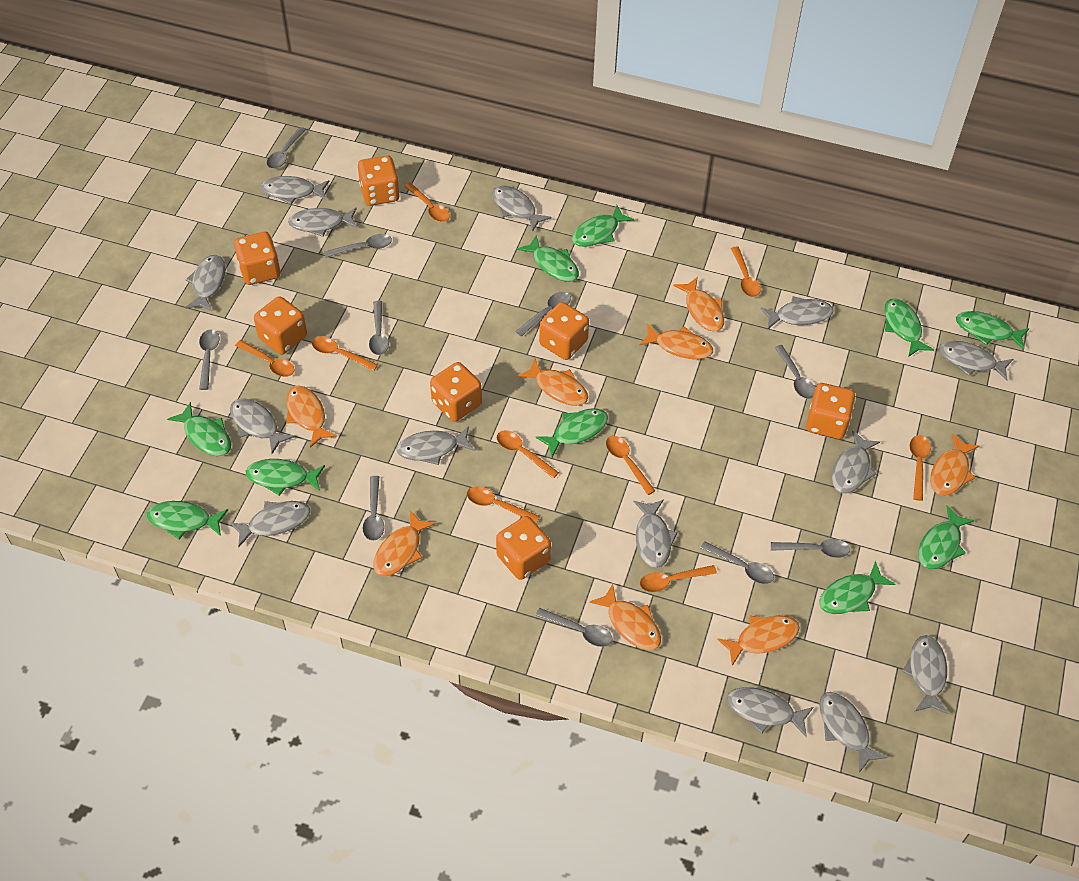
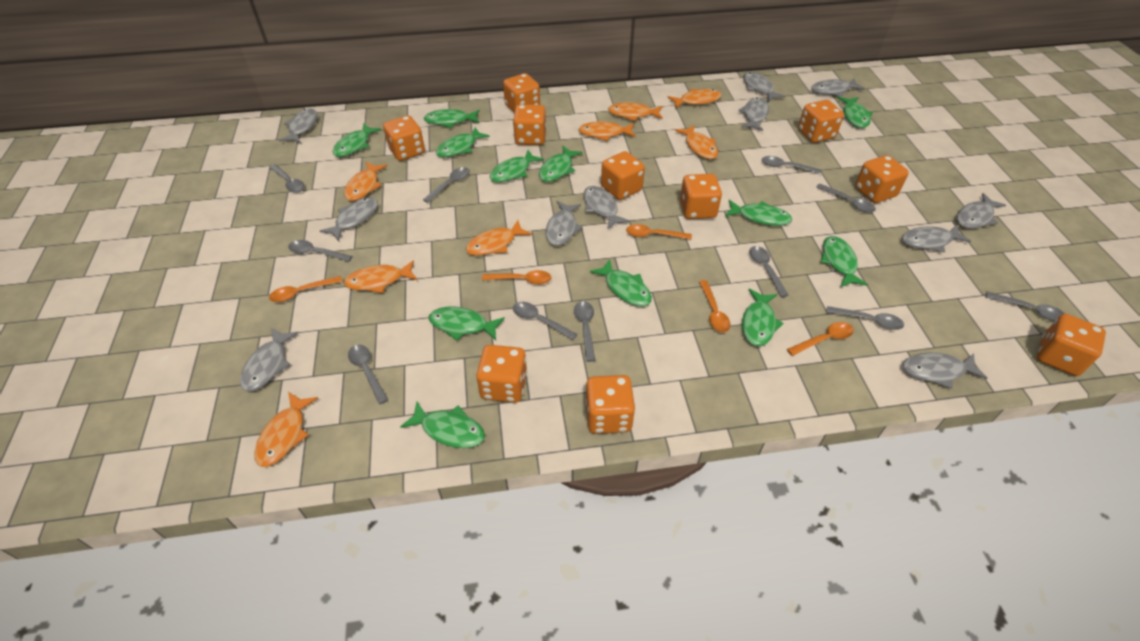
green fish: [147,501,228,539] [167,402,231,456] [246,459,325,496] [517,236,579,282] [536,408,608,458] [572,205,635,247] [819,561,895,614] [884,299,934,357] [918,505,975,570] [956,311,1030,350] = 10 -> [333,123,381,157] [400,402,485,448] [424,109,480,128] [429,306,505,341] [436,127,490,157] [490,150,544,182] [539,146,582,182] [590,259,652,306] [725,200,792,226] [742,289,784,346] [821,236,868,287] [838,97,873,128] = 12
grey fish: [185,255,226,312] [230,398,295,454] [230,501,310,547] [260,176,330,204] [288,208,357,237] [396,426,475,465] [492,185,551,232] [633,499,677,568] [727,687,813,737] [760,296,833,329] [819,692,887,772] [832,431,880,494] [902,635,949,714] [939,341,1013,380] = 14 -> [240,328,299,392] [279,108,318,143] [320,197,378,241] [546,201,583,246] [584,186,630,229] [738,98,769,131] [743,72,785,102] [811,78,865,96] [902,224,971,253] [903,353,987,389] [957,193,1006,229] = 11
grey spoon: [199,329,219,390] [267,127,306,169] [324,234,392,258] [363,476,384,541] [369,301,389,355] [515,292,571,337] [536,608,613,647] [701,541,774,584] [771,539,850,558] [774,345,815,399] = 10 -> [269,164,305,193] [288,240,352,262] [348,344,388,404] [423,167,470,203] [513,302,578,340] [574,301,595,362] [749,246,788,297] [762,156,822,174] [816,183,876,213] [826,306,904,330] [985,292,1065,321] = 11
orange dice: [234,232,280,285] [254,296,307,355] [358,155,400,206] [430,362,482,422] [496,516,551,580] [539,302,589,360] [806,383,855,439] = 7 -> [383,115,425,161] [476,345,527,403] [503,73,540,112] [513,105,546,145] [585,375,635,434] [601,151,645,200] [680,174,722,219] [798,100,844,143] [855,155,909,203] [1037,314,1106,376] = 10
orange spoon: [235,340,294,377] [312,336,378,371] [404,182,450,222] [467,486,540,523] [497,430,559,479] [606,436,655,495] [640,565,717,592] [731,247,760,297] [909,435,930,501] = 9 -> [269,276,343,302] [482,270,551,285] [626,224,692,239] [699,280,731,333] [787,322,854,356] = 5

